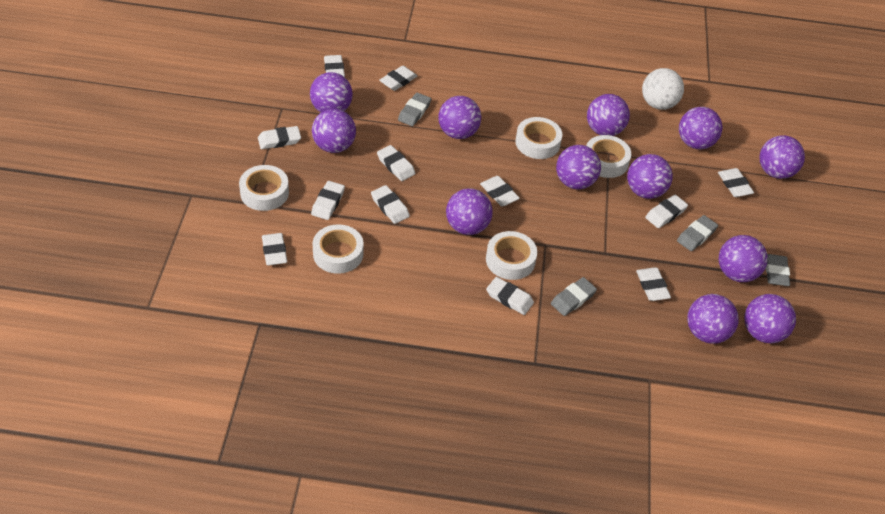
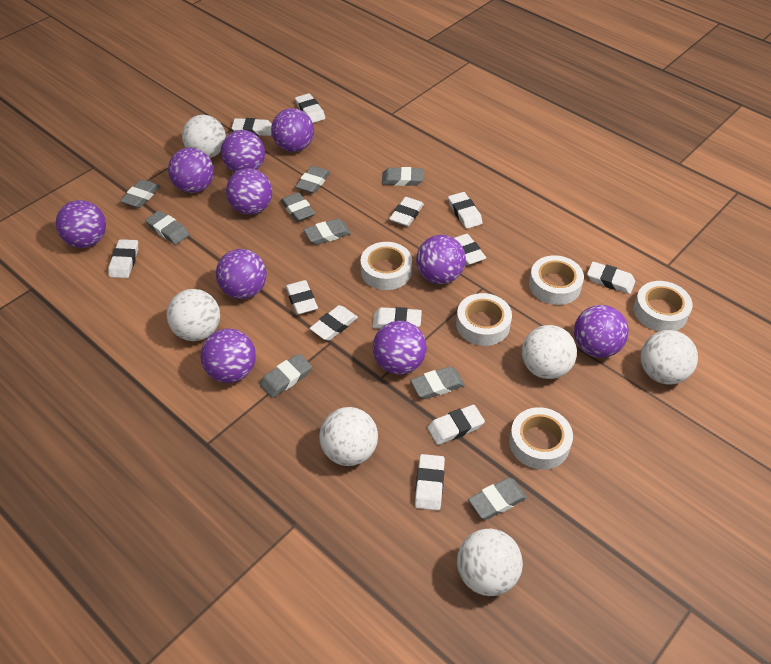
grey eraser: [398,93,431,126] [551,277,597,316] [677,215,718,251] [766,254,790,286] = 4 -> [120,179,160,208] [145,210,189,245] [260,354,312,398] [281,192,315,222] [295,166,330,194] [304,218,351,245] [382,167,424,186] [410,366,465,399] [468,478,527,520] = 9
purple ball: [310,72,353,112] [312,109,356,153] [438,96,481,139] [446,188,493,235] [556,145,601,189] [587,94,630,136] [627,154,673,199] [679,107,723,149] [687,294,739,344] [719,235,768,282] [744,294,796,343] [759,135,805,179] = 12 -> [56,200,106,248] [168,148,214,193] [201,328,256,383] [216,249,267,299] [221,130,265,173] [226,168,272,215] [271,108,314,152] [373,321,427,375] [416,235,466,284] [574,305,629,358] = 10
white ball: [642,68,684,110] = 1 -> [167,289,220,341] [182,115,226,158] [319,407,378,466] [457,528,523,596] [522,325,577,379] [640,330,698,385] = 6

